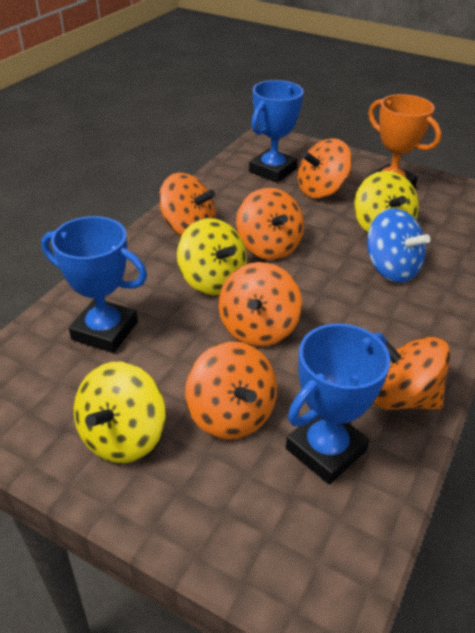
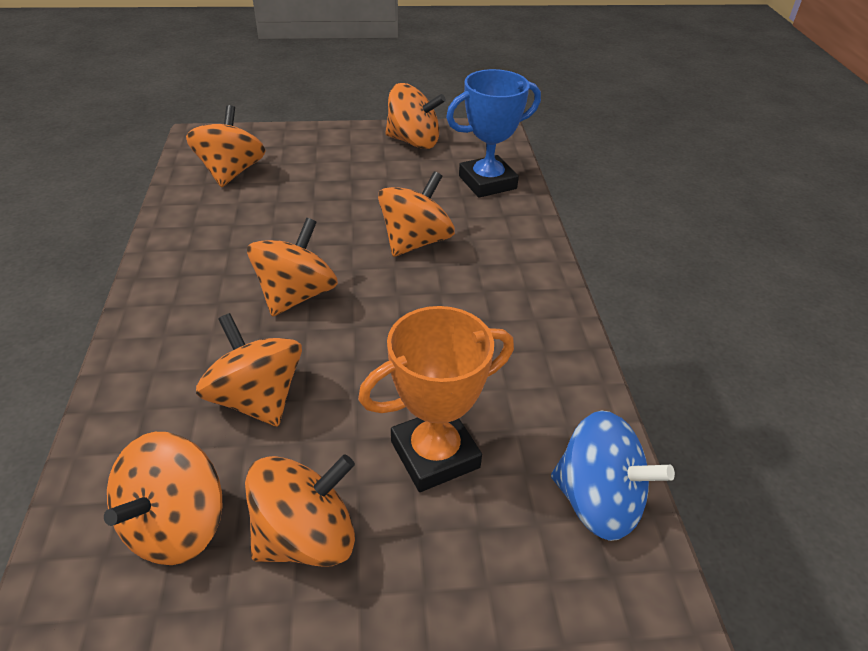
blue trophy: [41,216,147,353] [249,80,304,183] [286,324,391,484] = 3 -> [446,69,541,198] = 1
orange spinning top: [159,173,216,236] [185,342,277,439] [218,262,302,347] [236,188,304,260] [298,138,352,198] [373,337,451,410] = 6 -> [104,432,222,565] [186,105,266,187] [196,313,302,427] [245,454,355,567] [247,218,338,317] [378,171,455,257] [385,83,446,149] = 7
yellow spinning top: [74,362,166,463] [177,218,247,295] [354,171,419,233] = 3 -> none = 0

